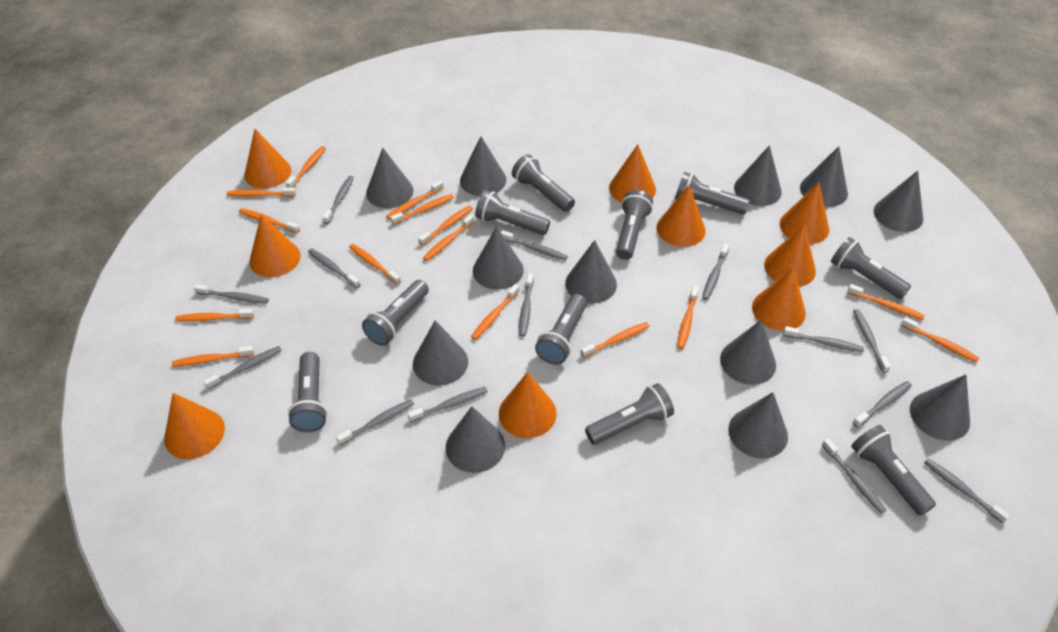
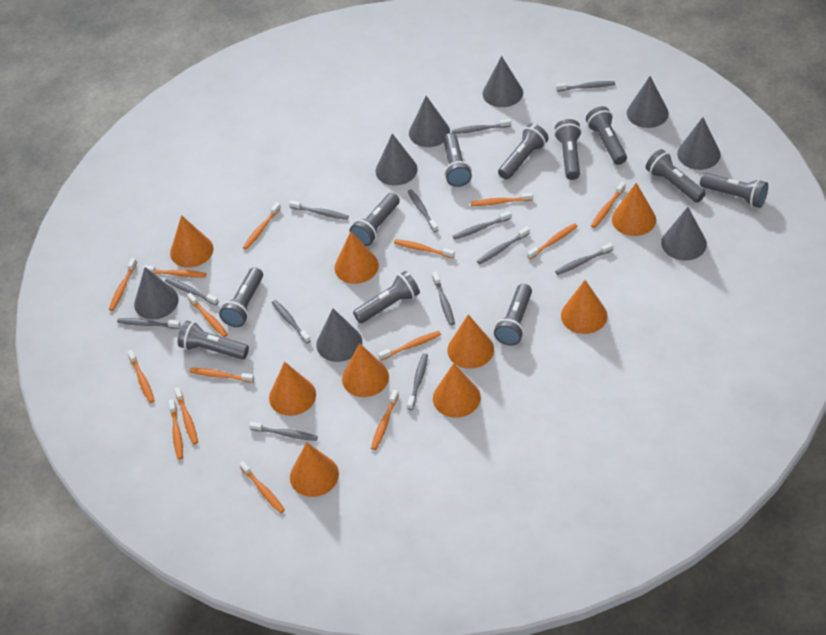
grey cone: [366,148,413,208] [413,320,468,386] [446,406,505,473] [460,136,506,196] [473,226,524,290] [565,240,617,304] [720,319,776,385] [728,392,788,459] [734,145,782,206] [800,146,848,207] [874,170,923,232] [910,374,970,441] = 12 -> [134,267,179,320] [316,308,362,362] [375,134,418,185] [409,96,450,147] [483,56,523,107] [627,76,669,128] [661,207,707,261] [677,117,721,170] = 8
grey flashlight: [288,352,327,432] [362,280,429,346] [475,190,550,235] [512,154,575,212] [535,294,587,365] [585,383,674,445] [616,190,653,260] [675,172,750,215] [831,237,911,299] [851,425,936,516] = 10 -> [178,321,249,360] [219,267,263,327] [349,193,400,246] [353,271,420,323] [443,133,472,187] [494,284,532,346] [498,123,549,180] [554,119,582,180] [586,106,627,165] [645,149,705,203] [700,173,768,208] = 11
grey toothbrush: [194,284,269,304] [203,346,282,390] [308,248,361,288] [323,176,354,224] [336,399,414,446] [408,387,487,422] [501,230,568,260] [519,273,533,337] [702,244,729,300] [783,326,864,352] [822,438,887,514] [853,309,891,373] [853,381,912,428] [924,458,1010,523] = 14 -> [117,318,181,329] [165,278,219,305] [249,422,318,441] [272,300,311,343] [289,200,349,220] [407,353,428,410] [408,189,438,232] [432,272,455,325] [452,119,511,134] [453,211,511,240] [477,227,530,264] [555,243,613,275] [556,81,615,91] = 13

